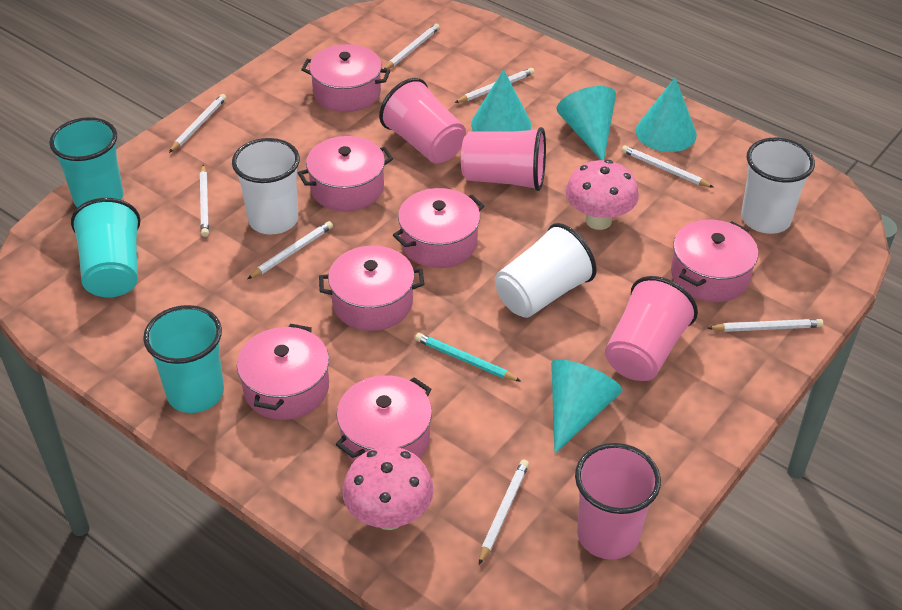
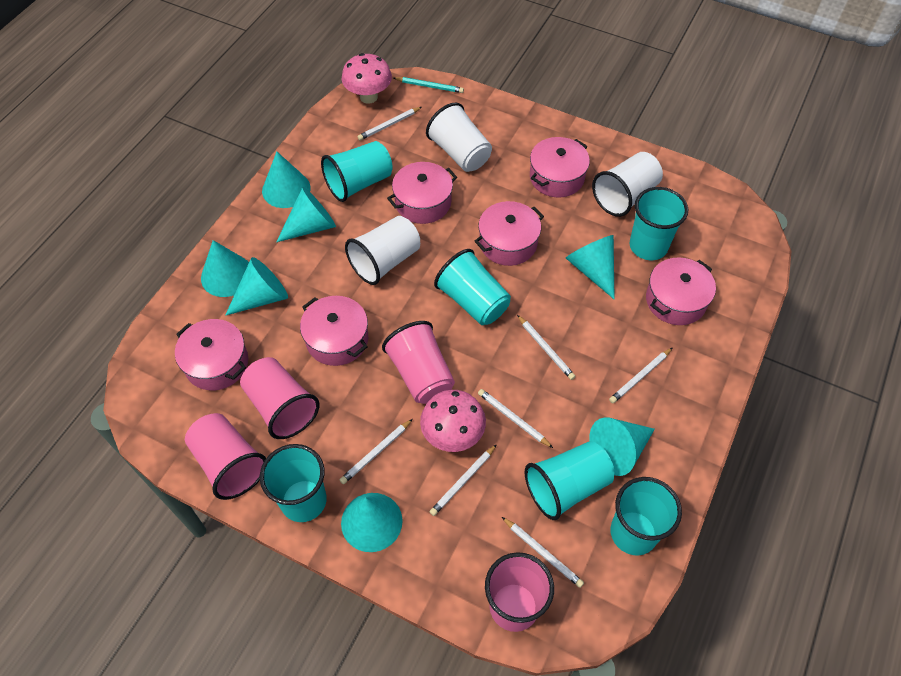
pink pot: [237,324,329,420] [298,136,393,211] [301,44,390,112] [319,246,424,331] [336,375,432,462] [393,188,484,268] [671,220,758,302] = 7 -> [175,319,248,390] [300,296,368,366] [387,162,457,224] [475,201,544,266] [530,137,590,198] [646,257,716,325] = 6
turquoise cone: [471,69,531,132] [551,359,622,453] [557,86,616,160] [636,78,697,152] = 4 -> [201,240,249,297] [225,257,288,316] [262,152,311,208] [277,187,336,242] [341,493,403,552] [566,235,615,299] [589,417,655,476] = 7
turquoise cup: [49,117,123,208] [71,198,141,298] [143,305,224,413] = 3 -> [260,444,327,522] [321,141,393,202] [434,249,511,325] [525,441,614,520] [611,477,682,556] [630,187,688,260] = 6
white pencil: [169,94,227,153] [200,165,209,237] [247,221,333,279] [384,24,440,69] [454,68,535,103] [479,459,529,565] [622,145,714,188] [708,319,823,332] = 8 -> [340,419,413,484] [357,107,422,140] [430,444,497,516] [478,389,553,448] [502,517,584,588] [517,315,576,380] [609,347,673,403] = 7

